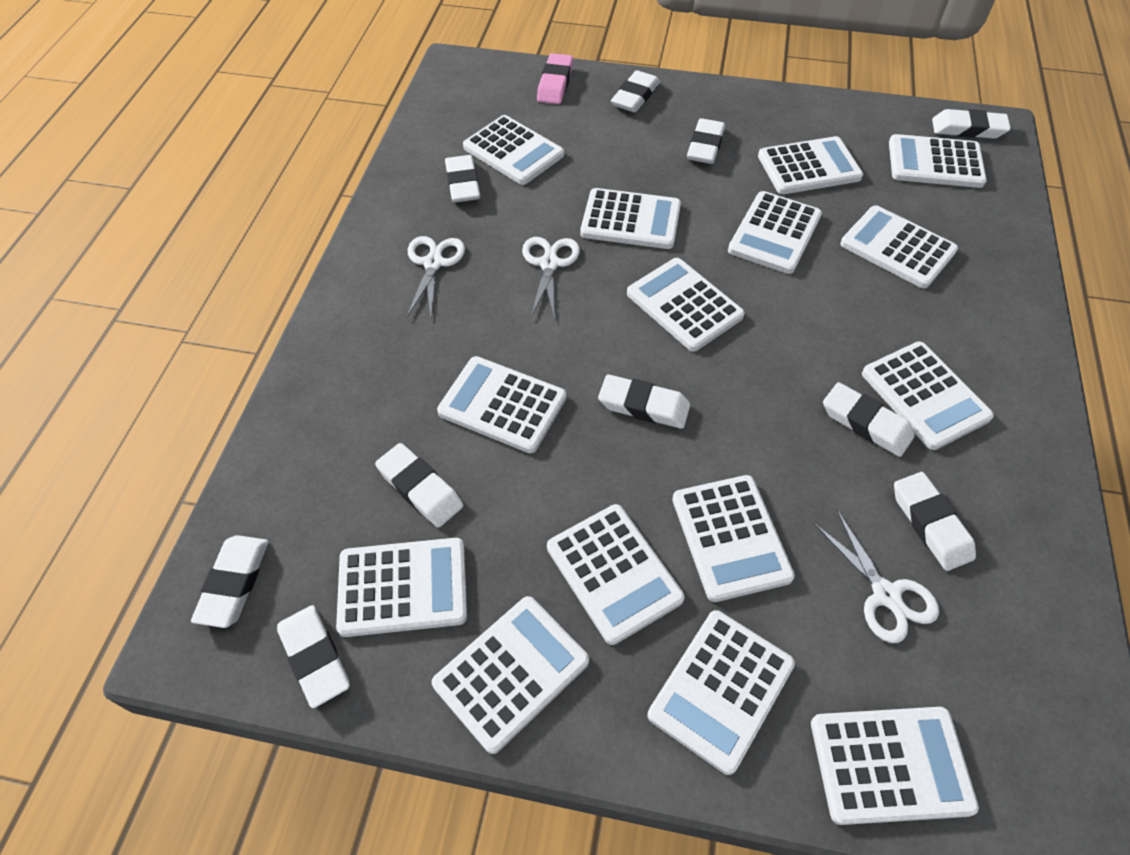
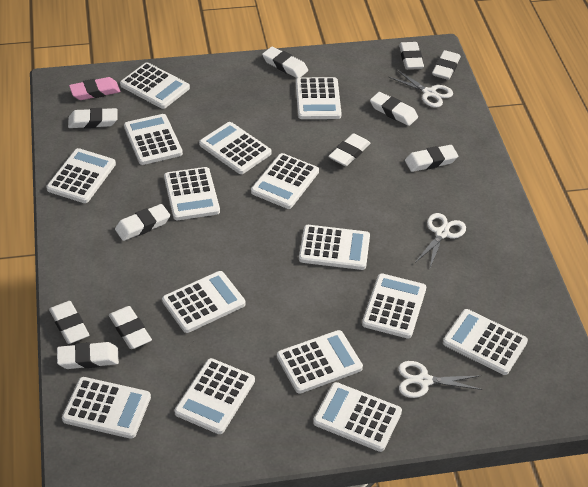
white eraser: [191,535,268,628] [277,605,350,708] [375,443,463,528] [445,155,480,202] [598,374,690,429] [611,70,660,112] [687,118,725,164] [823,382,915,457] [894,472,976,571] [932,109,1011,139] = 10 -> [49,301,89,344] [57,342,119,369] [68,108,117,128] [109,306,152,349] [115,204,170,241] [262,47,308,78] [329,133,371,166] [370,92,418,126] [399,42,424,70] [405,145,458,172] [432,50,461,80] = 11

